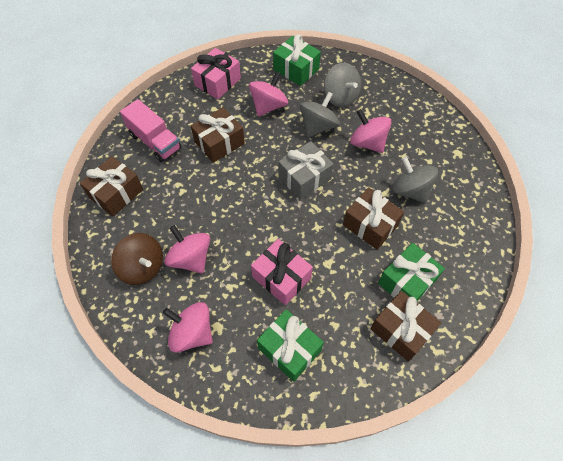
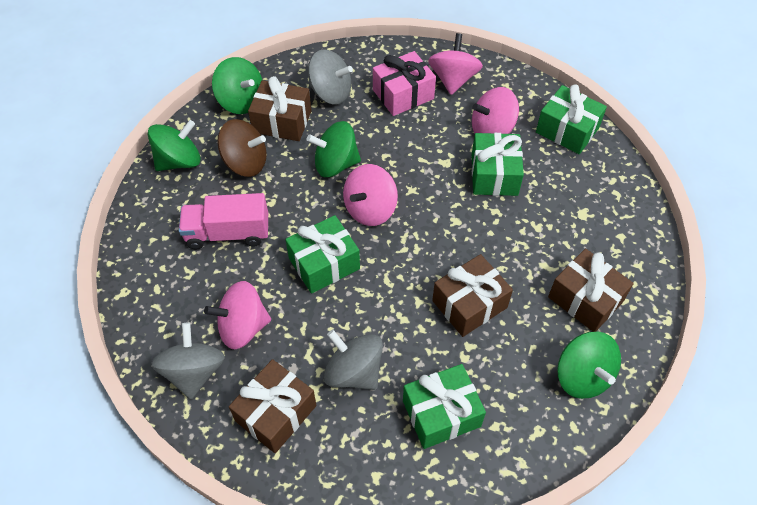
green gift: [257,309,324,382] [273,34,321,86] [378,243,445,301] = 3 -> [285,215,360,294] [403,364,486,449] [472,133,524,196] [536,84,607,154] = 4
green spinning top: none = 0 -> [148,120,200,171] [212,57,262,114] [307,121,361,177] [557,332,621,399] = 4
grey gift: [278,141,334,199] = 1 -> none = 0
pink gift: [191,48,241,99] [251,239,313,305] = 2 -> [373,51,436,116] = 1

